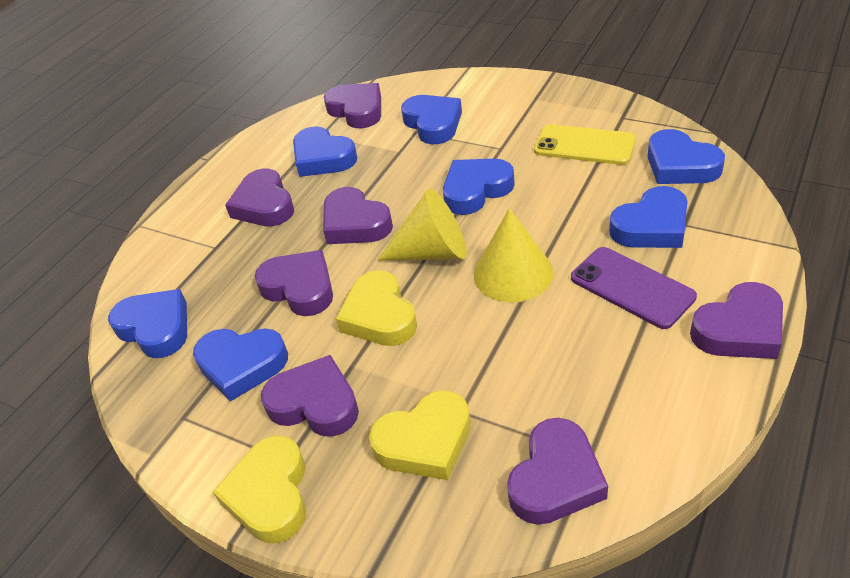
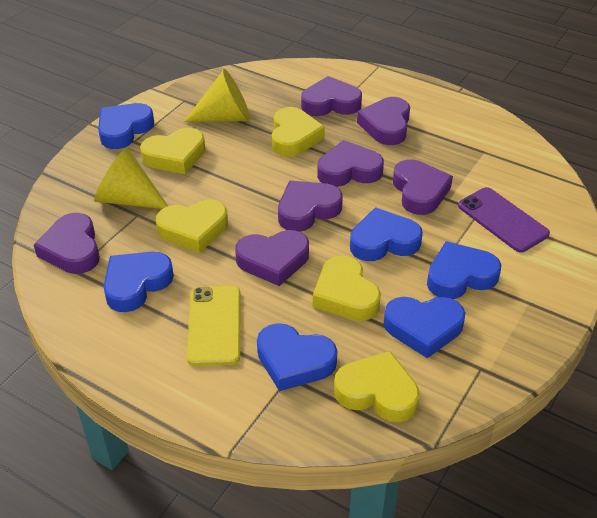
blue heart: [108,289,187,358] [193,328,288,402] [293,126,358,177] [401,95,462,144] [443,159,515,215] [609,186,688,248] [648,129,725,184] = 7 -> [98,103,154,149] [104,252,174,312] [257,323,337,391] [350,207,423,261] [384,297,465,358] [427,241,501,299] = 6
yellow heart: [213,436,306,543] [336,270,417,346] [369,390,471,480] = 3 -> [140,128,205,174] [156,199,228,253] [272,107,325,157] [313,256,381,321] [334,351,420,422] = 5

